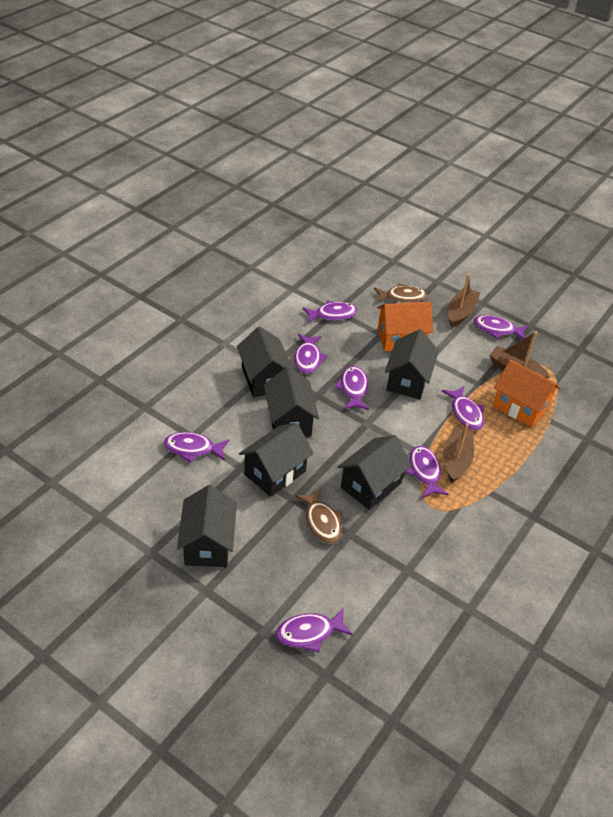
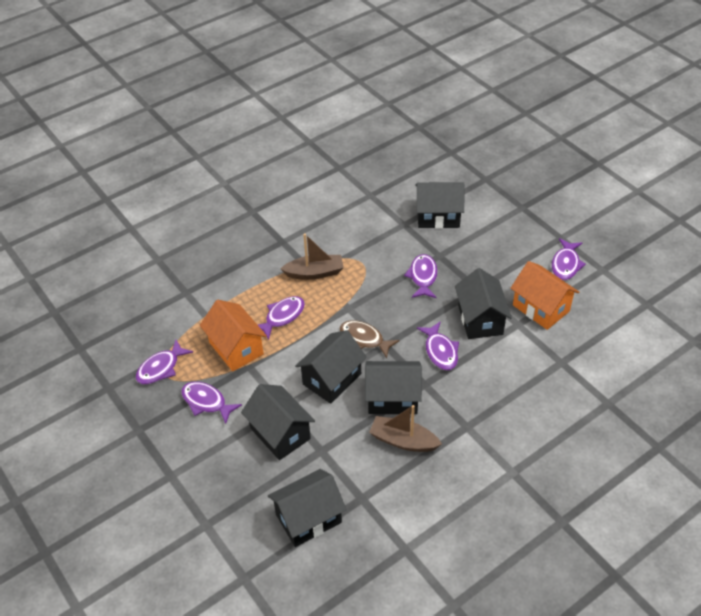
brown boat: [443,423,474,483] [448,274,480,327] [489,332,550,379] = 3 -> [281,233,344,280] [369,405,442,452] = 2
brown fish: [295,489,342,544] [374,283,428,303] = 2 -> [340,320,399,358] = 1
purple fish: [164,432,229,463] [276,609,353,653] [294,334,327,374] [303,300,358,323] [335,366,369,410] [406,446,449,498] [442,386,484,430] [473,315,528,339] = 8 -> [136,340,193,384] [181,382,242,424] [258,296,305,340] [404,254,438,298] [417,321,459,370] [552,238,586,280] = 6

